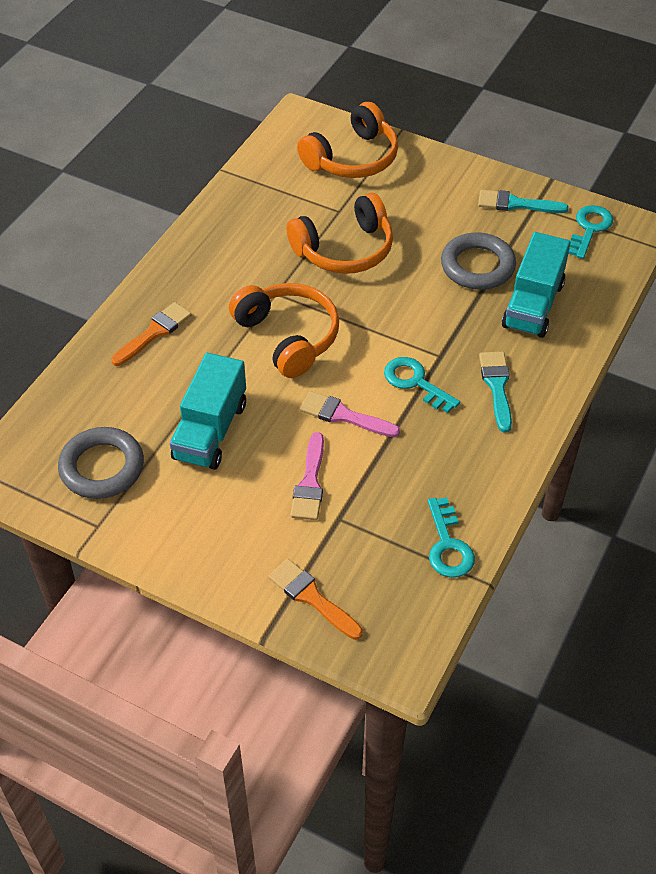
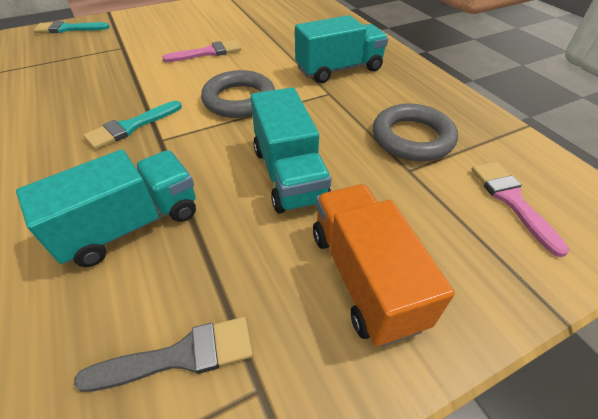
grey brush: none = 0 -> [74,317,253,392] = 1
orange brush: [111,302,192,366] [268,559,363,640] = 2 -> none = 0
orange headphones: [229,283,339,378] [287,193,393,274] [297,102,398,178] = 3 -> none = 0
orange truck: none = 0 -> [313,184,455,347] = 1
turquoise key: [384,357,460,413] [428,497,475,578] [568,205,613,259] = 3 -> none = 0
turquoise truck: [170,353,246,470] [502,232,571,338] = 2 -> [16,150,196,267] [251,87,331,214] [295,15,388,83] = 3

